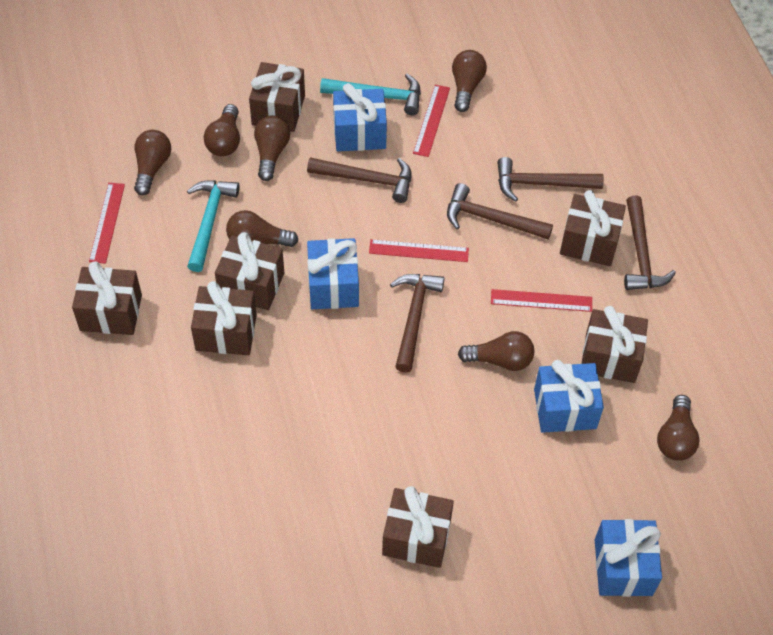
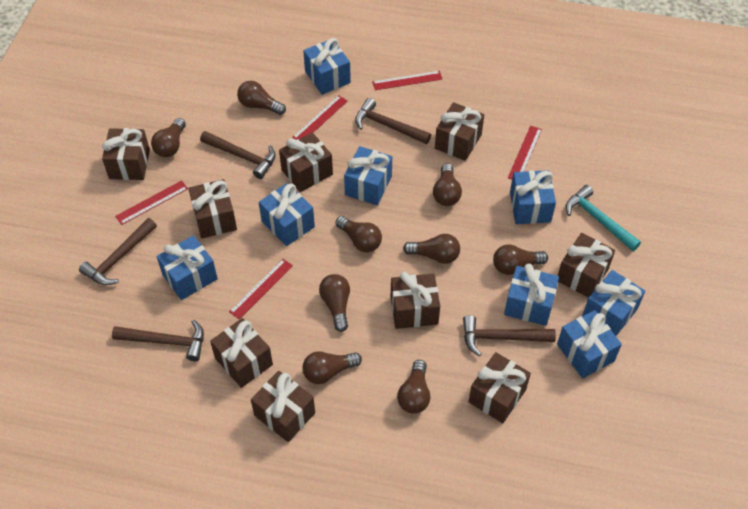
blue gift: [307,238,359,309] [333,83,387,151] [534,360,604,433] [595,519,662,597] = 4 -> [157,235,218,300] [259,183,315,246] [303,38,351,95] [344,146,392,205] [504,264,559,326] [510,170,556,224] [557,310,622,378] [582,270,645,336] = 8
brown gift: [72,261,142,335] [191,281,257,355] [215,232,284,310] [249,62,305,132] [382,486,454,568] [560,190,626,266] [582,306,648,383] = 7 -> [102,128,150,180] [188,179,237,239] [210,318,273,388] [251,371,315,442] [279,132,333,192] [391,272,440,329] [435,102,484,161] [468,352,531,423] [558,233,615,298] = 9
brown light bulb: [134,130,171,195] [204,104,240,156] [226,210,299,247] [254,115,290,181] [452,50,487,112] [458,331,534,371] [657,395,700,461] = 7 -> [151,118,186,157] [237,81,286,115] [302,351,362,384] [319,274,350,332] [335,216,382,252] [397,360,430,414] [403,234,460,264] [433,163,462,206] [493,244,548,275] = 9
red ruler: [89,183,125,264] [369,239,469,262] [413,85,450,157] [491,289,592,312] = 4 -> [115,180,188,225] [229,259,293,319] [292,95,348,140] [372,71,442,90] [508,126,542,180] = 5
turquoise hammer: [187,180,240,272] [320,74,421,115] = 2 -> [566,185,641,251] = 1

